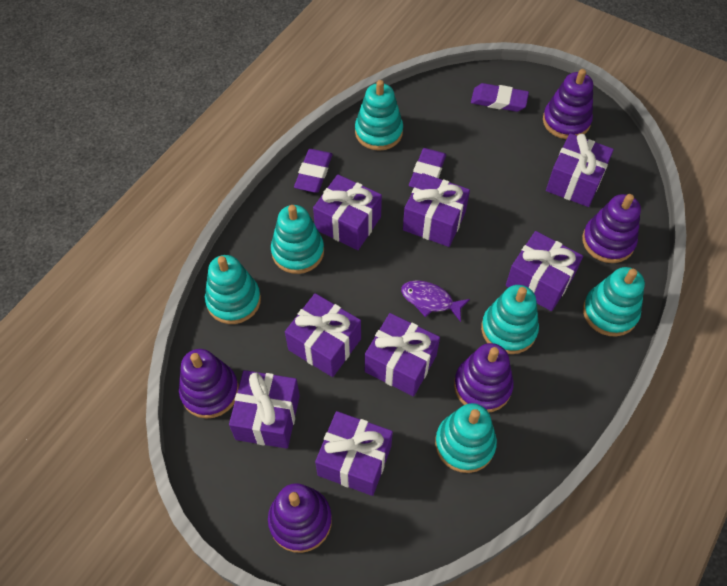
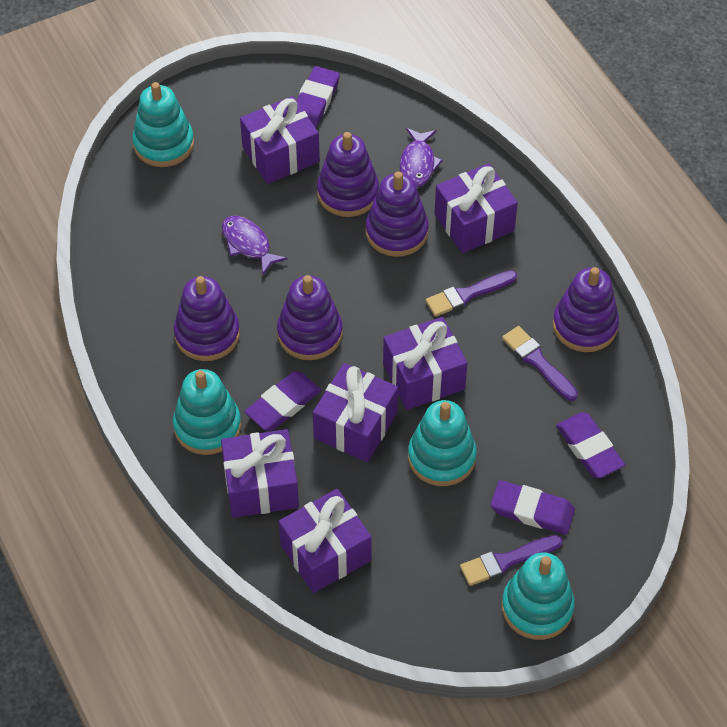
purple brush: none = 0 -> [426,270,517,317] [460,535,563,586] [502,326,578,401] = 3
purple eraser: [294,149,333,193] [409,148,446,188] [471,83,529,112] = 3 -> [244,371,321,431] [296,66,340,128] [491,480,575,534] [556,412,625,478] = 4
purple fish: [401,280,470,322] = 1 -> [222,216,287,275] [400,128,443,187] = 2
purple gift: [229,370,300,449] [285,293,361,377] [313,174,382,250] [315,411,393,496] [365,313,440,396] [403,173,470,247] [506,231,583,311] [546,133,614,207] = 8 -> [221,429,299,518] [240,96,320,184] [279,489,372,593] [313,363,398,462] [383,317,468,410] [434,163,518,253] = 6
turquoise stacking toy: [205,255,261,324] [271,205,324,274] [355,80,403,151] [435,403,497,473] [481,285,539,354] [583,267,645,336] = 6 -> [132,82,194,167] [173,369,241,455] [408,400,477,486] [502,552,575,640] = 4

